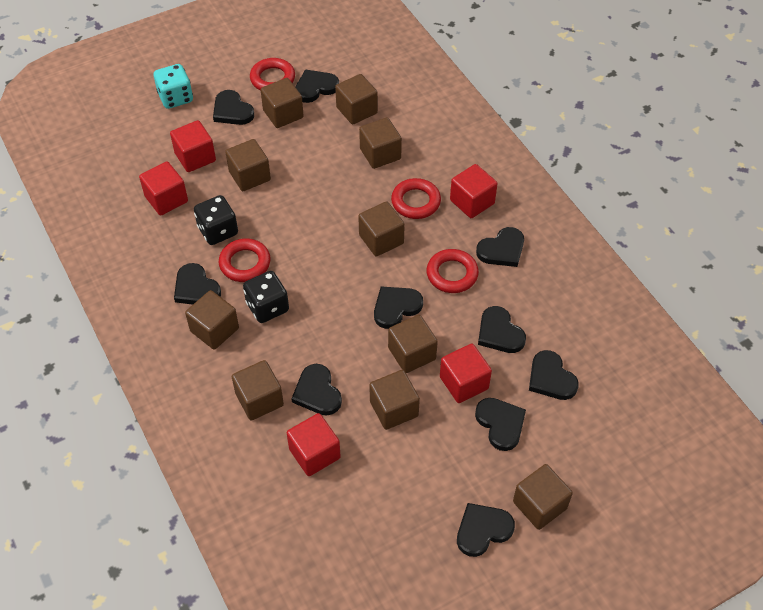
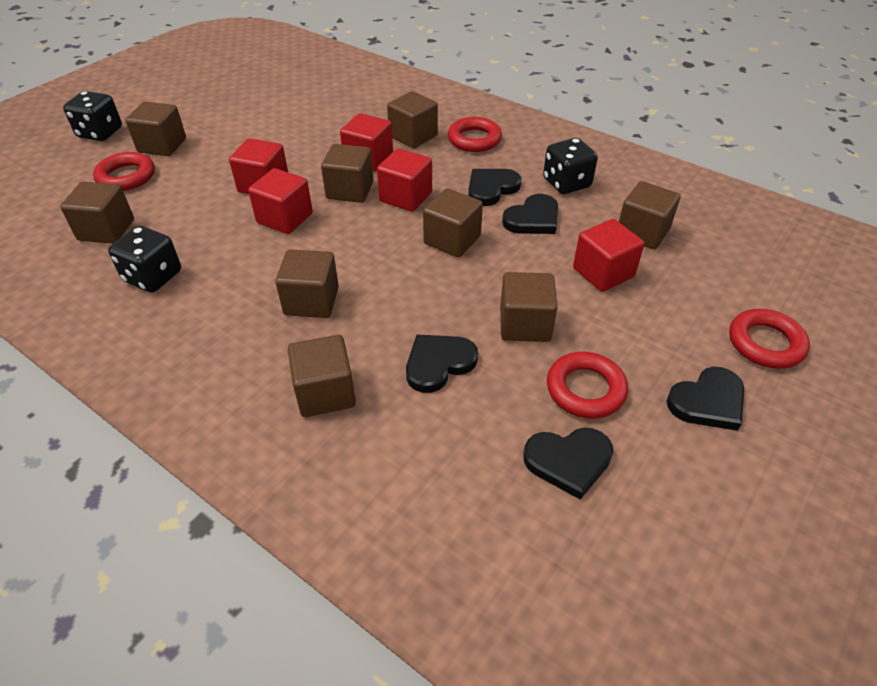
black dice: [194,195,238,245] [243,271,289,323] = 2 -> [63,91,122,141] [108,226,181,292] [543,138,598,194] = 3
black heart: [174,263,221,305] [213,90,254,125] [291,364,342,415] [295,69,339,103] [374,287,423,329] [457,503,515,557] [475,398,526,451] [476,227,524,267] [478,306,526,353] [529,350,579,400] = 10 -> [406,334,478,393] [468,169,522,206] [502,194,558,234] [523,428,613,499] [667,367,744,431] = 5
brown cube: [185,290,239,350] [225,139,271,191] [232,360,284,420] [261,78,304,128] [335,74,378,125] [358,201,405,256] [359,118,402,169] [369,370,420,430] [388,315,438,373] [513,464,573,530] = 10 -> [60,182,134,244] [125,102,186,156] [275,250,339,318] [288,335,356,417] [321,144,373,203] [387,91,438,148] [423,188,483,257] [500,272,557,342] [619,181,681,249] = 9
turquoise dice: [154,64,193,109] = 1 -> none = 0

